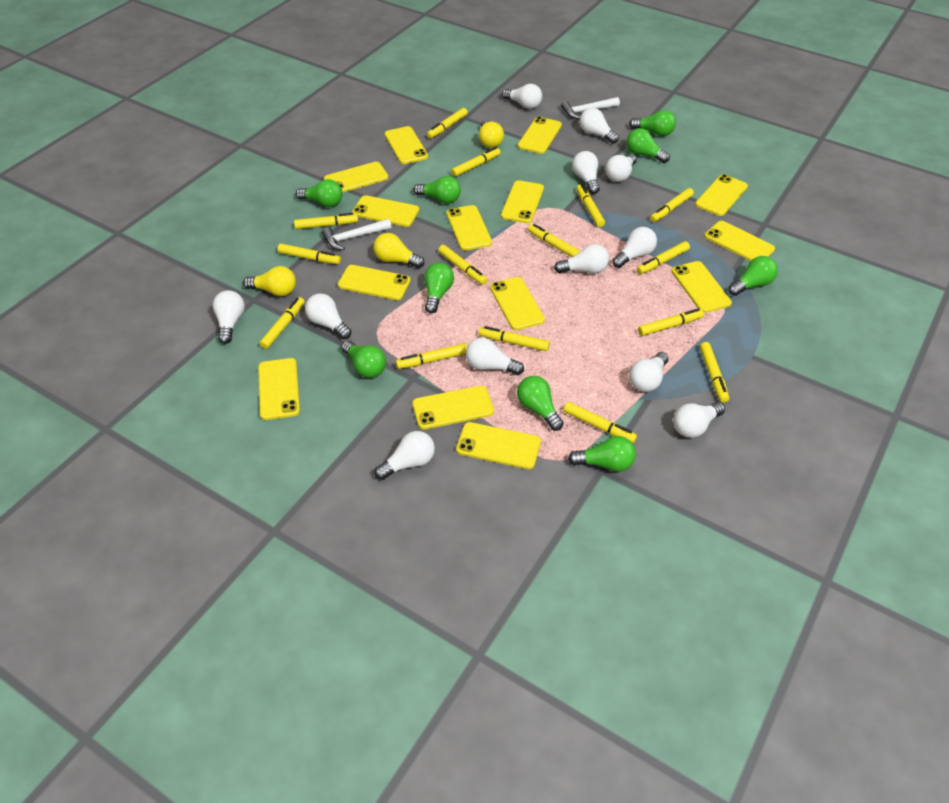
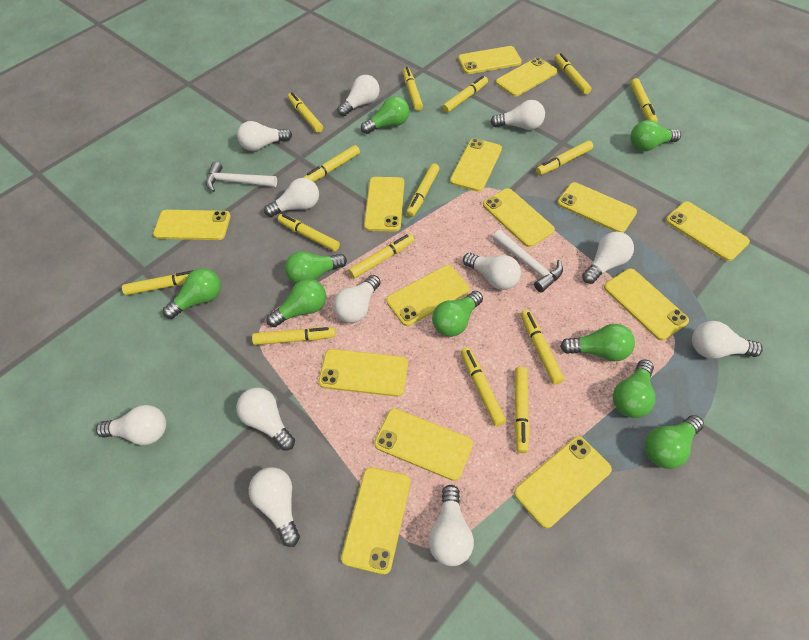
yellow light bulb: [243,266,296,296] [373,233,424,268] [479,119,504,148] = 3 -> none = 0

